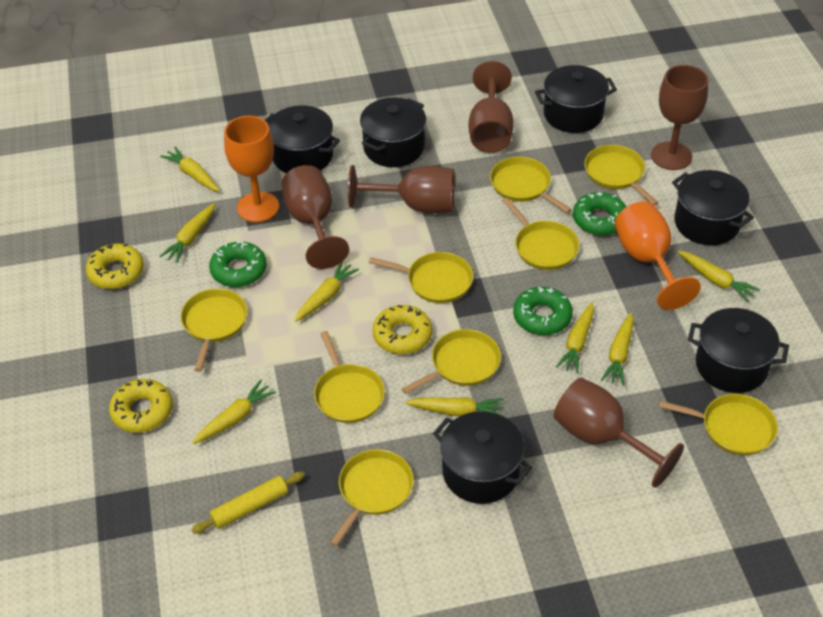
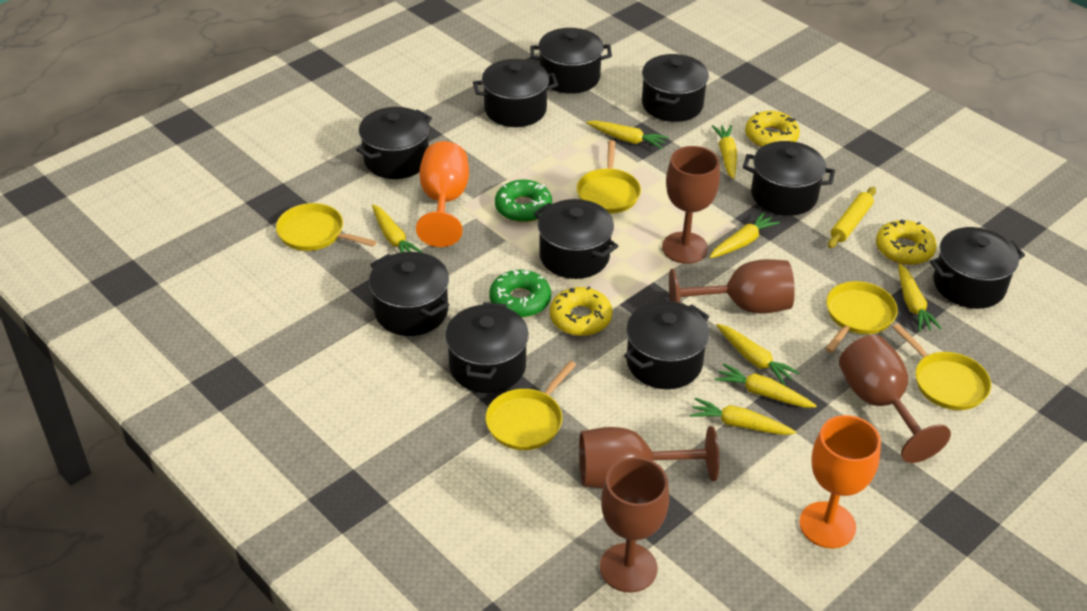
black pot: [265,105,340,173] [360,97,426,167] [433,411,533,504] [535,65,617,133] [672,170,754,245] [688,308,789,393] = 6 -> [356,107,432,179] [369,252,449,336] [445,302,529,393] [473,59,558,127] [530,28,612,94] [534,199,618,279] [624,301,709,389] [642,54,709,122] [743,141,835,216] [930,227,1025,309] = 10
green donut: [209,241,267,287] [513,287,573,335] [573,192,626,235] = 3 -> [489,270,551,317] [495,180,552,222] = 2
yellow pan: [180,288,248,372] [314,331,385,423] [330,449,414,546] [369,252,473,303] [402,329,501,394] [490,157,572,213] [502,198,579,270] [584,145,658,206] [659,394,778,455] = 9 -> [276,203,376,251] [485,361,576,450] [577,140,641,213] [825,281,898,353] [892,324,991,410] = 5

